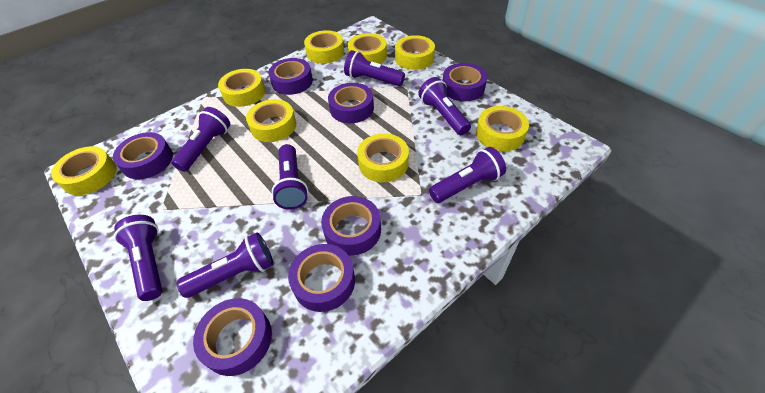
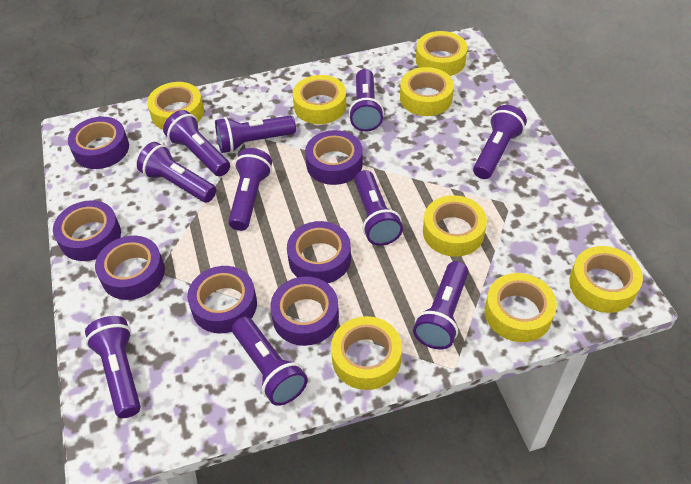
purple flashlight: [114,215,162,301] [172,107,230,172] [177,232,274,298] [272,144,308,210] [344,50,405,86] [418,77,471,135] [429,147,506,203] = 7 -> [85,316,141,418] [137,142,216,202] [163,110,230,176] [215,115,296,153] [228,148,272,231] [232,316,308,406] [349,69,384,132] [355,170,403,246] [413,261,468,350] [473,105,527,179] = 10

